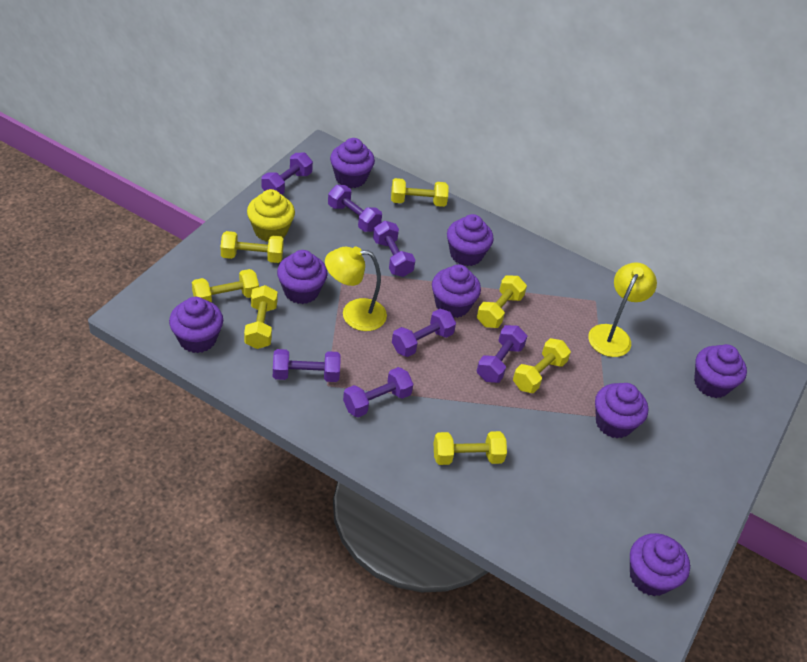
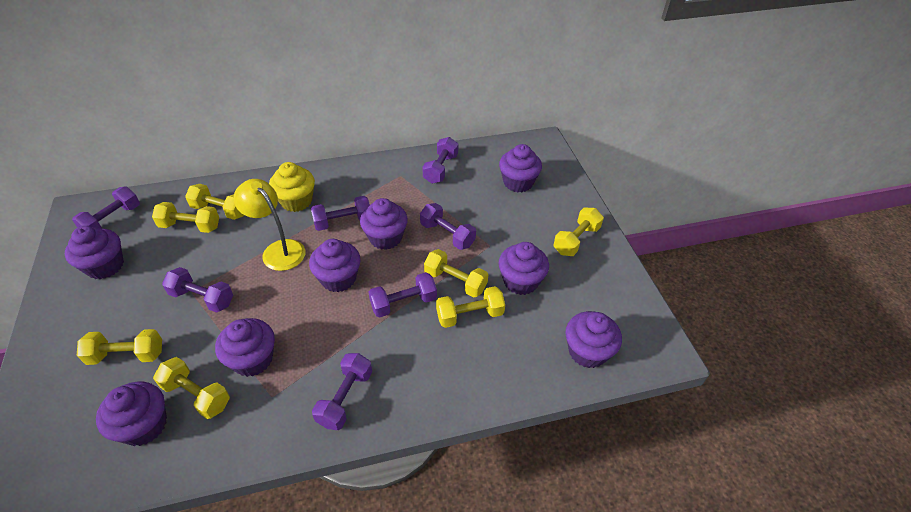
yellow lamp: [325,247,387,331] [588,262,657,357] = 2 -> [233,179,305,271] = 1

